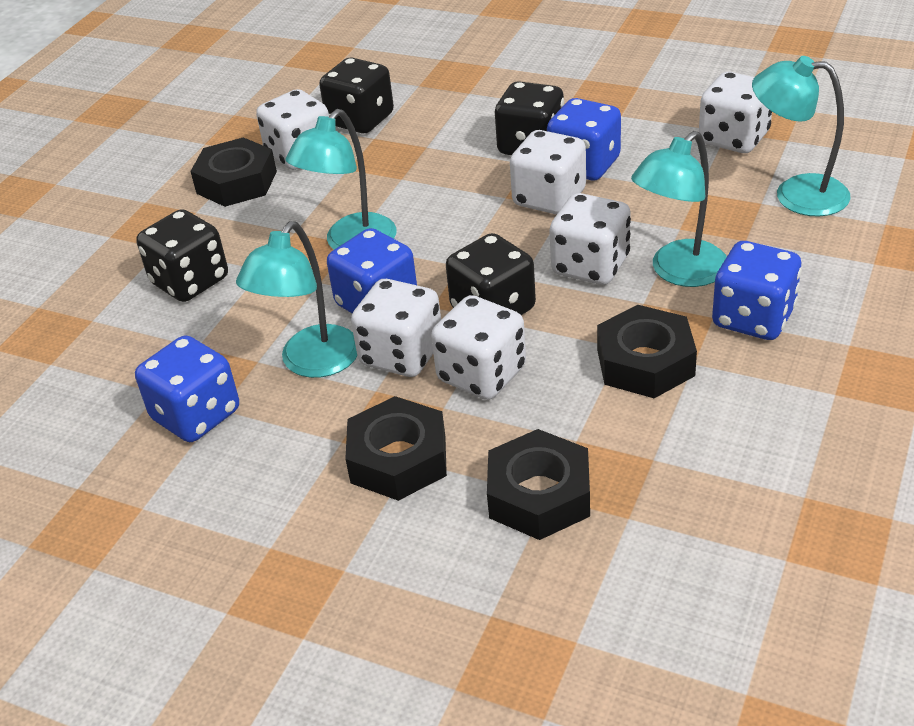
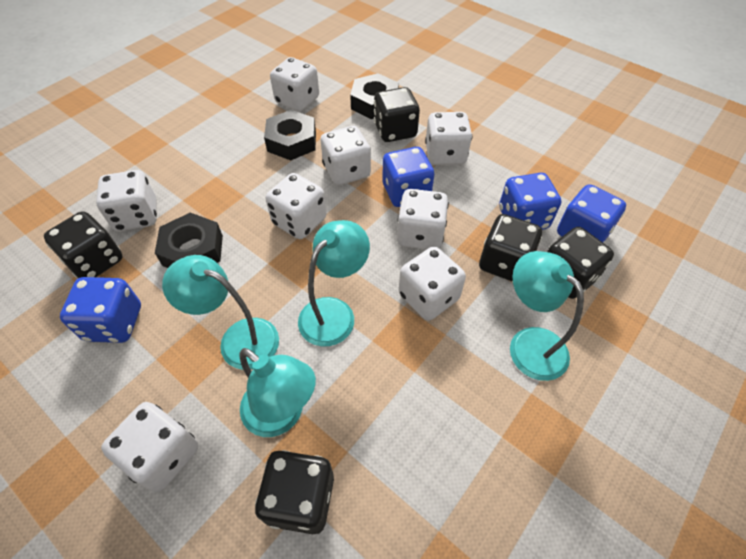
black dice: [136,209,228,302] [319,57,394,133] [446,233,536,315] [495,81,564,155] = 4 -> [44,211,123,278] [255,450,334,534] [374,87,420,142] [479,214,542,282] [547,227,614,299] = 5
black nut: [190,137,277,207] [345,396,447,501] [487,429,590,540] [597,305,697,398] = 4 -> [155,213,223,268] [264,110,316,160] [350,73,399,119] = 3
white dice: [256,89,329,170] [351,279,441,377] [431,295,526,400] [510,130,586,215] [550,193,631,285] [699,72,772,153] = 6 -> [96,170,157,231] [101,402,198,492] [266,173,326,239] [270,57,319,112] [320,126,371,186] [397,189,449,250] [399,247,466,321] [425,112,472,165] = 8

